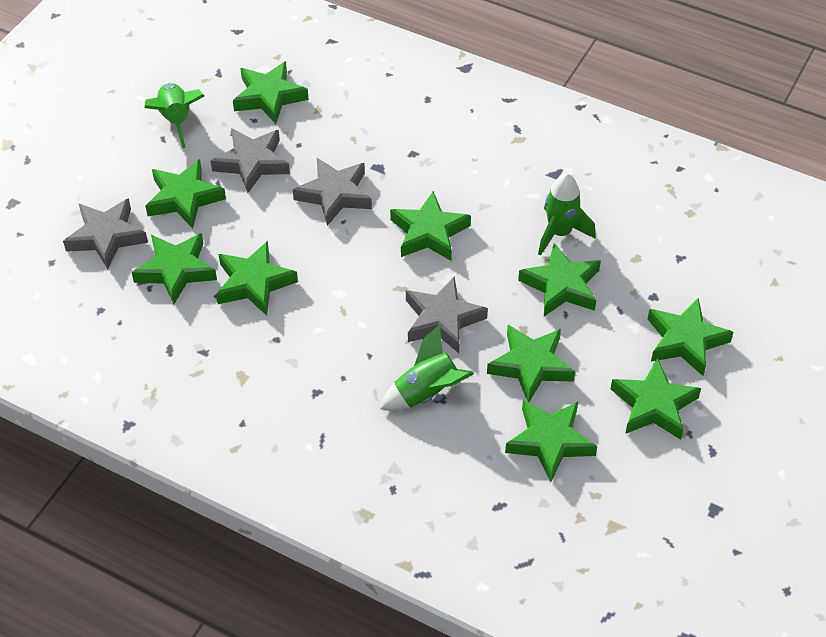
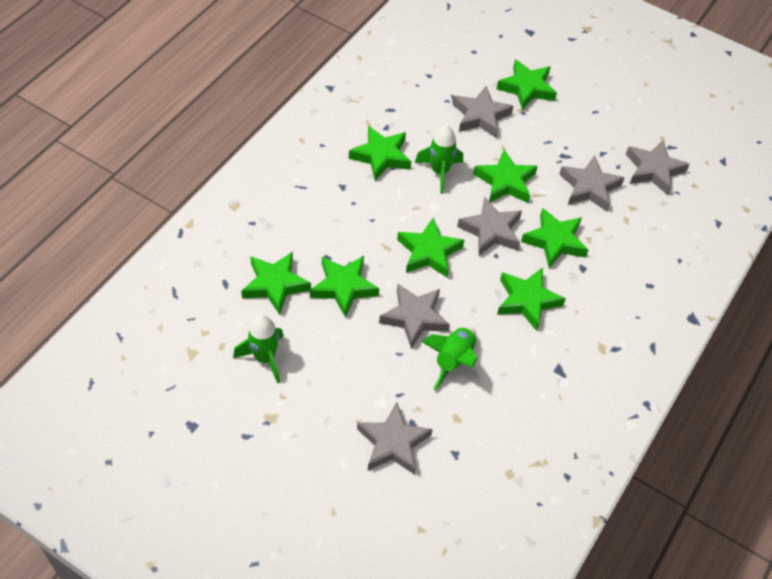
green star: [132,233,217,304] [145,159,226,228] [216,241,298,316] [233,61,309,124] [390,191,471,261] [487,325,575,402] [505,400,597,482] [518,243,601,316] [611,358,701,440] [648,298,733,376] = 10 -> [241,252,311,315] [310,256,379,318] [349,126,411,181] [397,218,464,278] [473,150,538,203] [497,59,557,110] [497,267,566,331] [521,208,588,268] = 8
grey star: [63,198,148,269] [211,128,290,193] [293,158,372,226] [406,277,488,353] = 4 -> [357,402,433,475] [379,284,450,349] [453,86,514,138] [457,197,522,255] [559,156,624,211] [626,140,690,195] = 6

